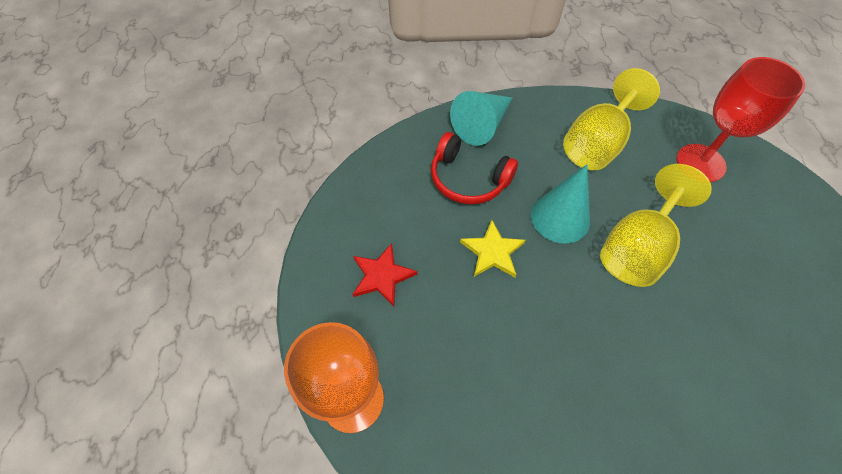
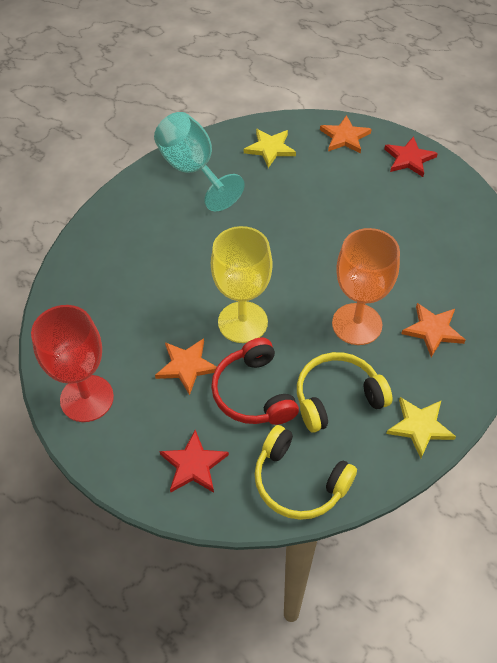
orange star: none = 0 -> [155,338,217,395] [320,115,372,154] [401,303,466,357] = 3
red star: [353,243,417,307] = 1 -> [160,430,229,493] [384,136,438,177] = 2
turquoise cone: [450,91,513,146] [531,165,590,244] = 2 -> none = 0
turquoise goblet: none = 0 -> [154,112,245,211] = 1
yellow goblet: [563,68,660,170] [600,164,712,287] = 2 -> [211,226,273,343] = 1
yellow headphones: none = 0 -> [255,425,357,520] [297,352,393,433] = 2
yellow star: [460,220,526,277] = 1 -> [244,129,296,168] [386,397,456,459] = 2

